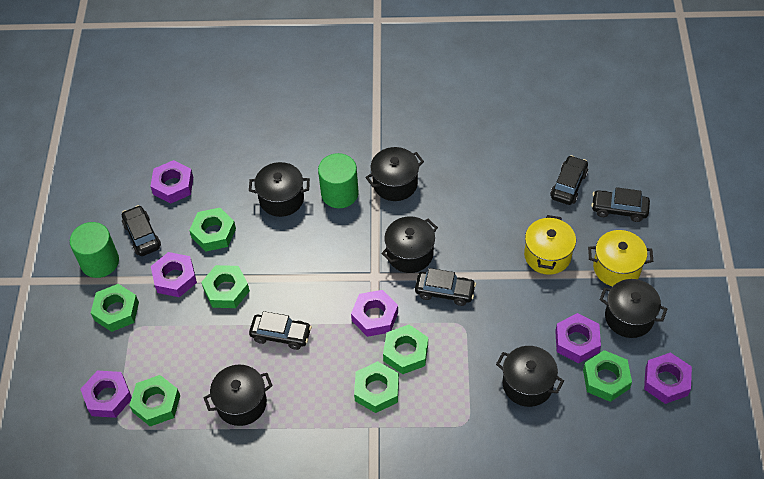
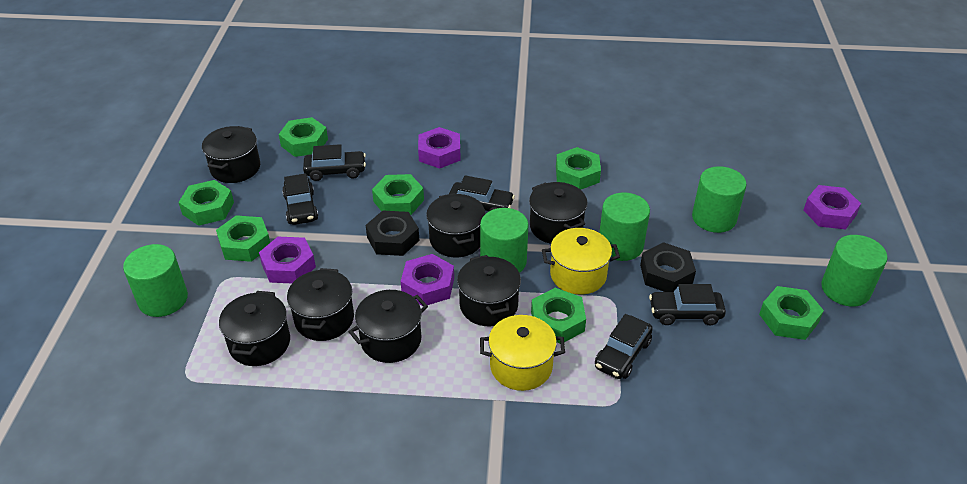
black nut: none = 0 -> [366,210,420,256] [640,242,696,292] = 2
black pot: [203,365,273,426] [249,162,310,217] [365,147,424,201] [381,216,438,273] [496,346,564,407] [599,279,667,338] = 6 -> [202,126,260,183] [219,291,290,366] [287,268,354,341] [348,290,428,363] [426,193,485,257] [457,255,521,326] [529,182,588,244] = 7
green cylinder: [70,222,119,278] [318,153,359,208] = 2 -> [123,244,188,317] [480,208,529,273] [599,192,650,261] [692,166,747,233] [821,235,888,307] = 5
purple nut: [80,371,132,418] [150,160,193,204] [151,252,197,297] [351,290,398,337] [555,313,601,363] [644,353,692,404] = 6 -> [259,237,316,283] [401,254,454,307] [418,127,461,169] [803,185,861,229] = 4

